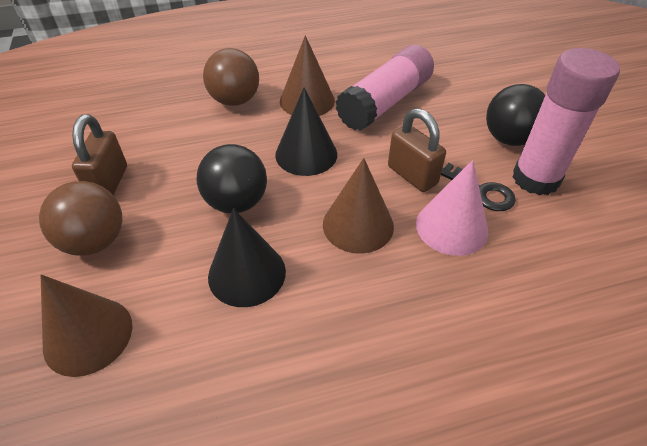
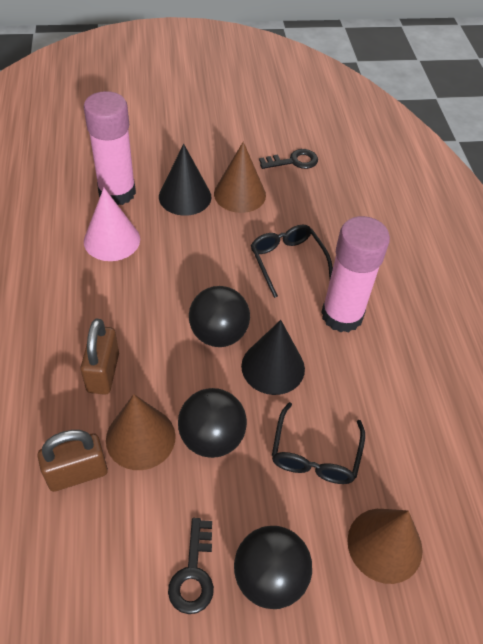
black ball: [197,144,267,214] [486,84,545,146] = 2 -> [178,388,247,458] [189,286,250,347] [234,526,312,609] = 3
black glasses: none = 0 -> [251,224,333,298] [272,402,365,484] = 2
black key: [441,163,516,211] = 1 -> [168,518,214,614] [259,149,318,169] = 2
brown ball: [39,181,122,256] [203,48,259,106] = 2 -> none = 0

